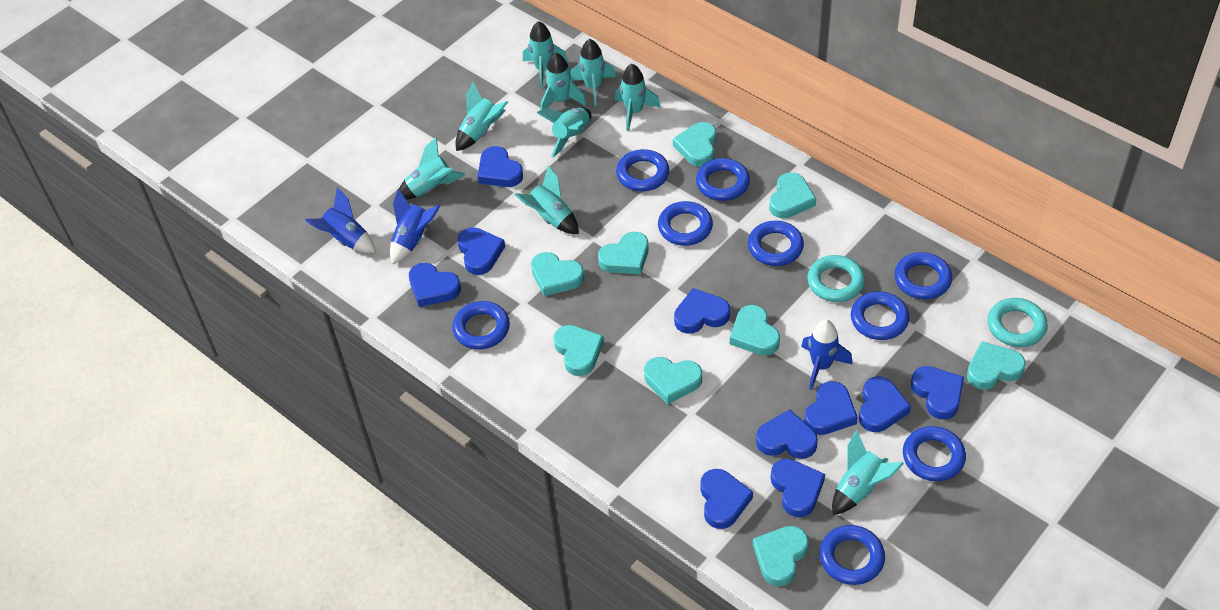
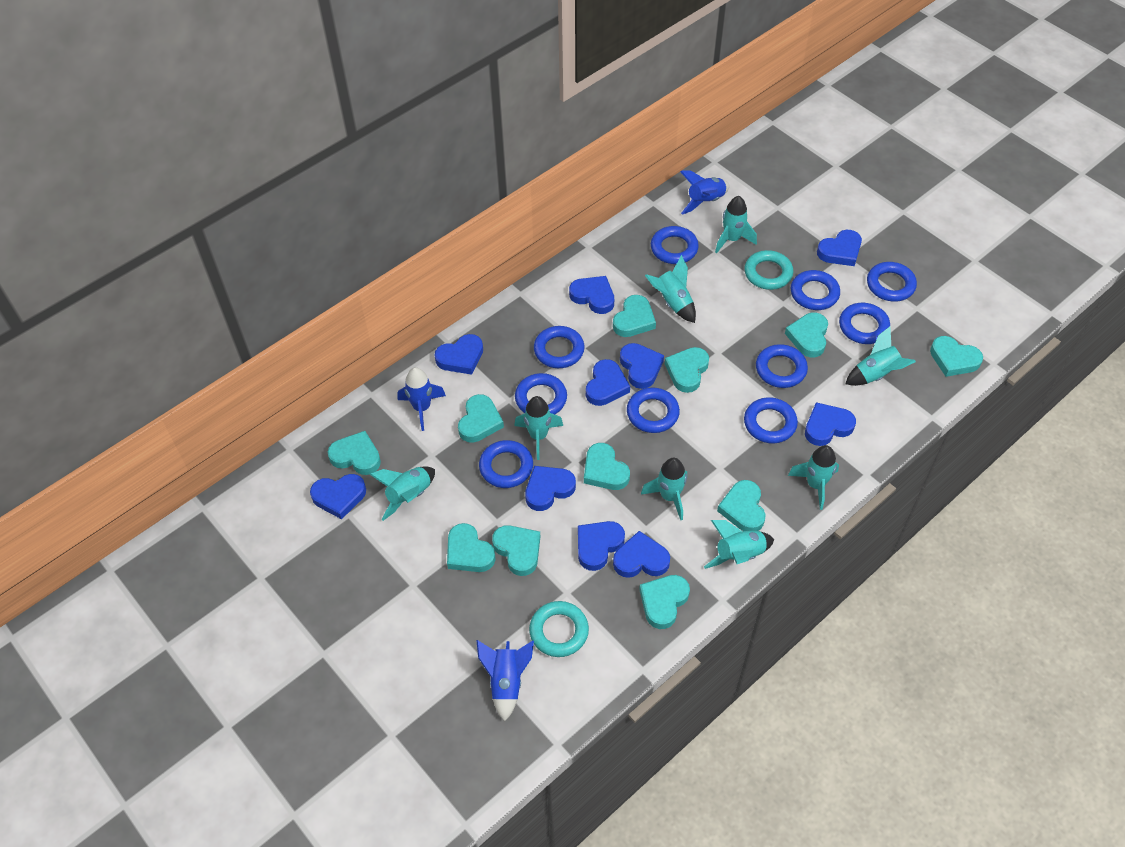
blue ring: [452,301,510,349] [616,149,669,191] [658,201,713,246] [696,158,750,201] [748,221,804,266] [819,525,885,585] [851,291,910,340] [894,252,952,299] [903,426,966,481] = 9 -> [479,440,533,488] [515,373,567,414] [534,326,585,368] [627,388,680,433] [651,226,699,264] [744,397,798,444] [756,344,808,388] [791,270,840,310] [839,303,890,344] [867,262,917,302] = 10
turquoise heart: [531,252,584,296] [553,325,604,376] [598,232,649,274] [644,357,702,404] [673,122,716,167] [730,305,780,356] [753,526,809,586] [769,172,816,219] [967,341,1026,390] = 9 -> [328,431,381,475] [447,523,496,572] [458,394,504,443] [492,525,540,576] [584,443,630,490] [613,295,656,337] [639,575,690,629] [665,347,709,393] [717,480,766,531] [785,313,828,357] [930,336,983,377] = 11
turquoise rocket: [399,137,465,200] [456,82,508,151] [514,165,579,234] [523,21,568,88] [537,107,591,157] [541,53,587,110] [570,39,616,106] [615,64,660,131] [832,430,904,515] = 9 -> [370,466,435,521] [514,396,563,460] [641,458,687,520] [645,255,696,323] [704,520,774,569] [715,196,757,253] [788,445,839,510] [845,326,916,386] = 8

